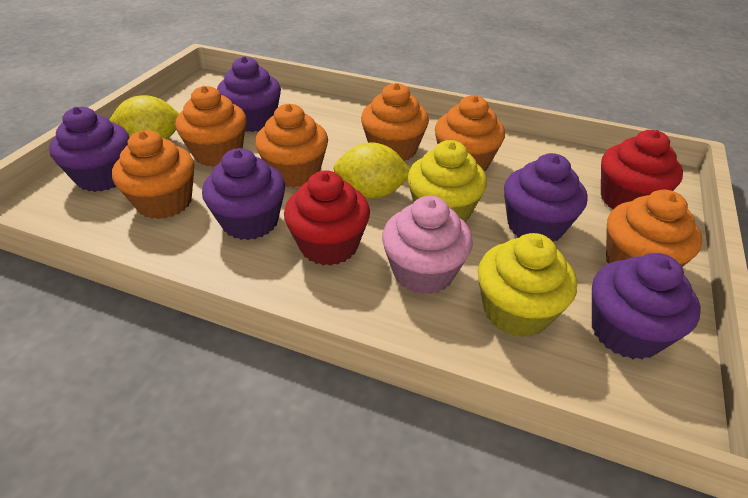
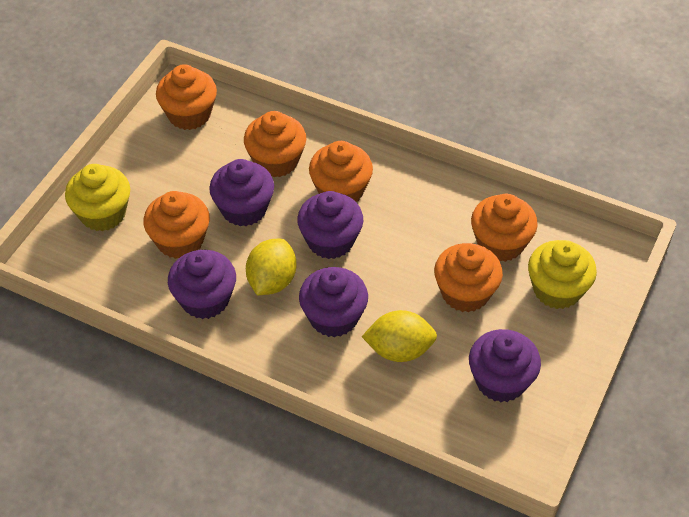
pink cupcake: [382,196,473,295] = 1 -> none = 0
red cupcake: [284,170,370,266] [601,130,683,209] = 2 -> none = 0

